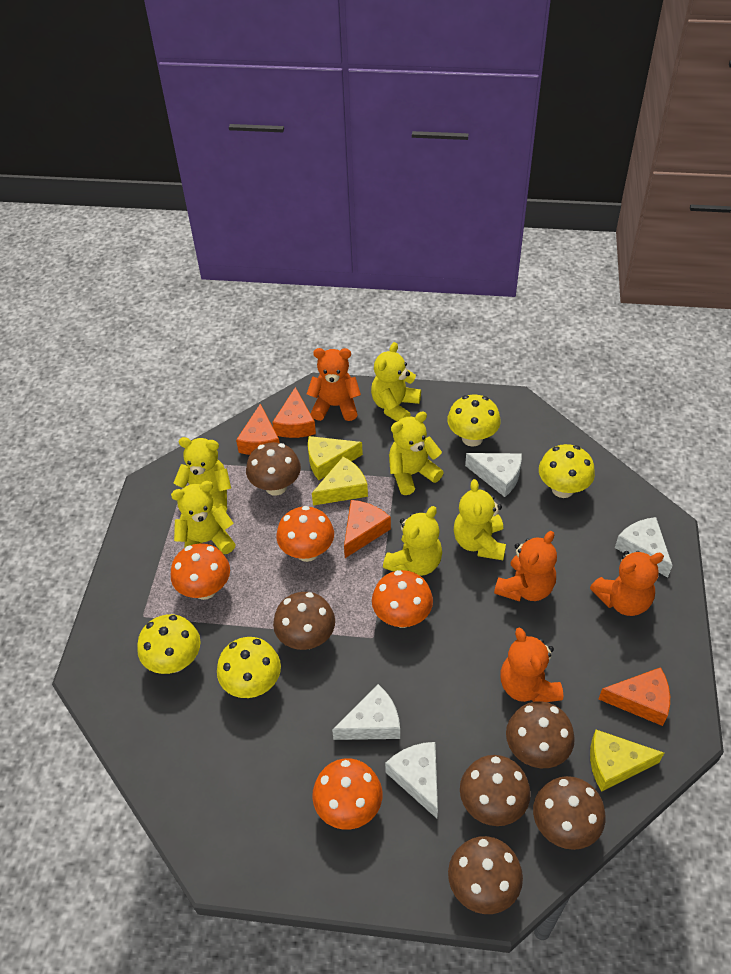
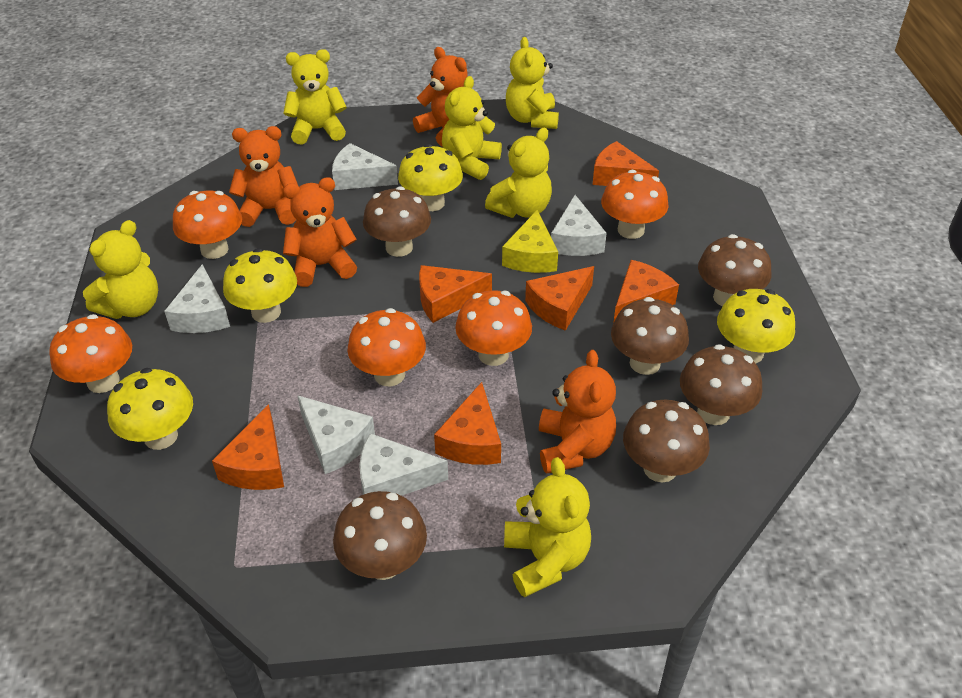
orange cheese: [236,404,280,455] [272,387,316,438] [344,500,391,558] [598,667,670,726] = 4 -> [212,404,284,490] [419,265,492,323] [434,382,501,465] [525,266,594,331] [593,141,659,186] [613,260,679,324] = 6
orange mushroom: [171,544,230,600] [276,506,334,562] [312,758,382,830] [372,570,433,628] = 4 -> [49,314,132,393] [173,191,242,259] [347,308,426,386] [455,290,532,366] [601,170,669,239] = 5
white cheese: [332,684,400,740] [385,742,438,818] [465,453,522,497] [615,517,673,578] = 4 -> [164,264,230,333] [297,395,375,474] [332,143,398,190] [359,433,448,496] [551,195,607,256] = 5
yellow cheese: [308,436,363,480] [312,457,368,506] [590,730,664,792] = 3 -> [502,210,558,273] = 1

